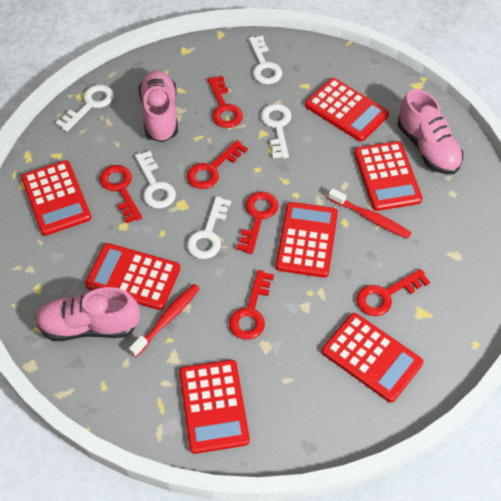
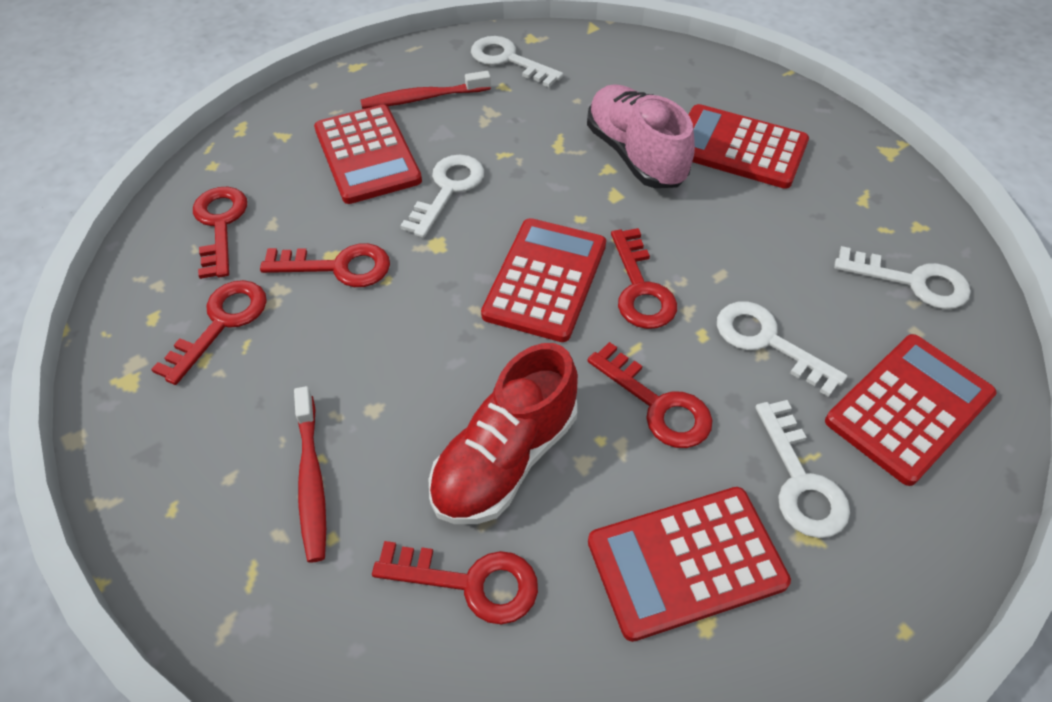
pink shoe: [35,287,140,341] [139,70,178,142] [398,89,463,174] = 3 -> [587,84,695,188] = 1
red calculator: [21,160,92,236] [85,243,180,310] [179,360,250,454] [276,202,338,278] [305,78,389,142] [322,313,423,403] [354,141,422,211] = 7 -> [314,105,422,204] [481,218,606,342] [588,487,791,642] [689,104,809,189] [825,334,996,486] = 5
red shoe: none = 0 -> [429,343,578,524] = 1

